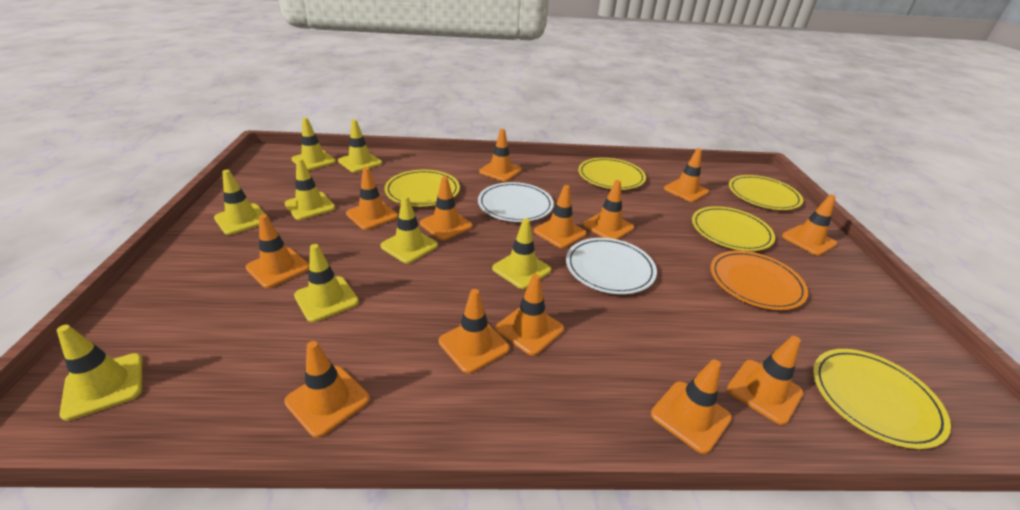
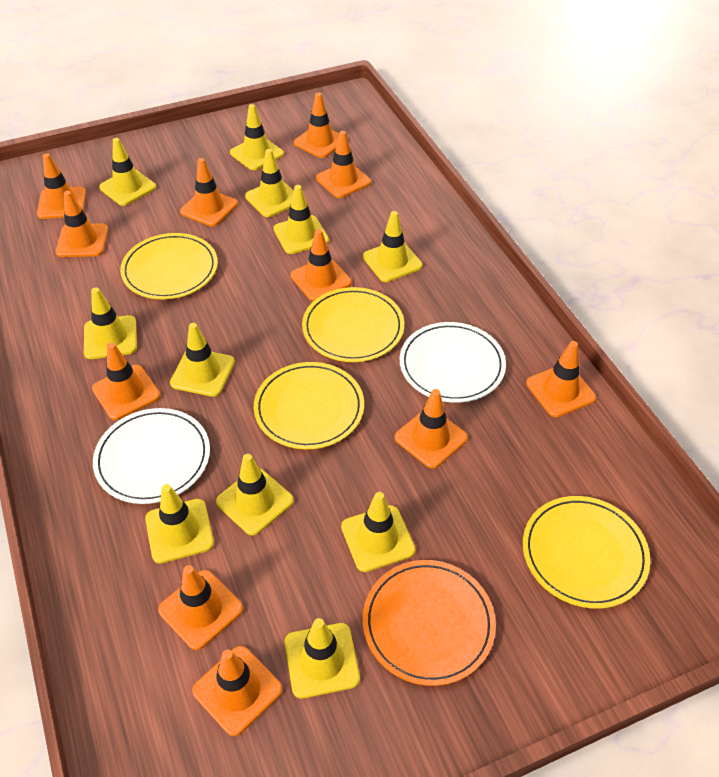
orange traffic cone: [246,214,309,288] [284,341,370,438] [346,167,398,230] [420,177,472,240] [439,289,510,374] [479,129,522,182] [496,274,564,356] [534,185,587,248] [583,180,634,240] [651,359,732,454] [664,148,709,202] [727,336,804,425] [782,195,837,255] = 13 -> [37,153,86,219] [56,191,108,257] [92,343,160,420] [158,565,243,650] [180,158,238,227] [192,646,282,736] [290,229,352,301] [294,93,339,158] [316,131,371,198] [394,389,468,469] [526,341,596,417] = 11
yellow plate: [384,170,460,207] [578,158,646,190] [692,206,775,251] [729,175,803,210] [813,349,951,449] = 5 -> [120,233,218,299] [254,362,364,449] [302,287,404,362] [523,496,650,609] = 4
yellow traffic cone: [57,325,142,421] [214,170,269,235] [285,158,335,220] [291,118,336,171] [294,244,359,322] [338,119,382,172] [380,196,438,264] [492,218,551,289] = 8 -> [84,287,137,359] [99,138,156,206] [145,484,214,564] [170,323,235,397] [216,454,294,536] [230,104,284,170] [245,149,294,217] [273,185,329,254] [285,618,360,699] [341,492,416,572] [363,211,422,282] = 11

